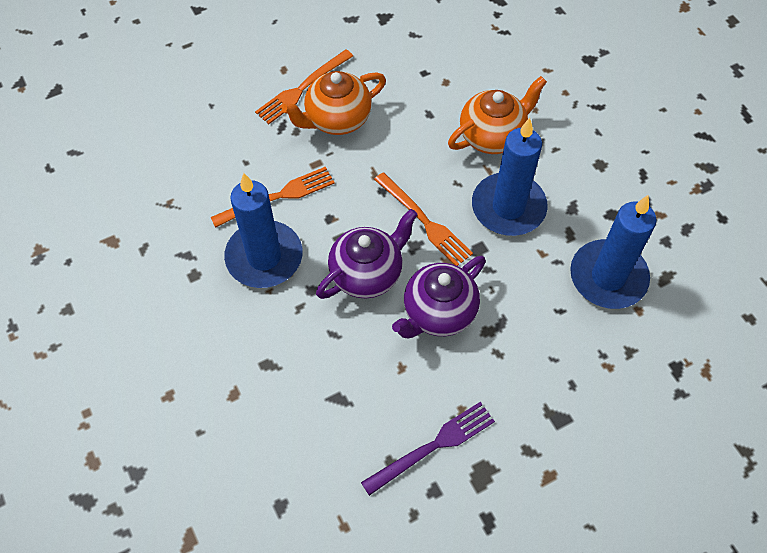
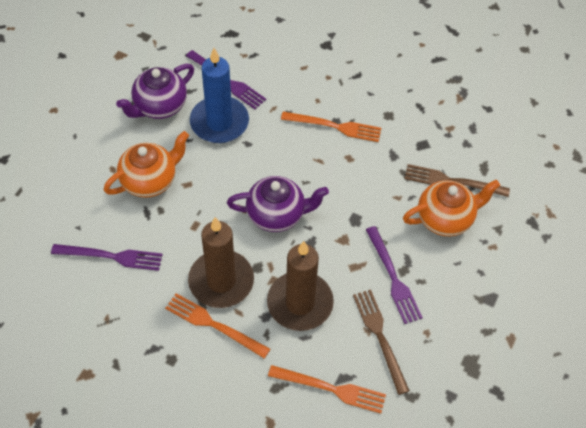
blue candle: [224,173,303,288] [472,118,548,236] [570,195,656,309] = 3 -> [190,48,249,143] = 1
brown candle: none = 0 -> [188,217,254,308] [267,241,334,331] = 2
brown fork: none = 0 -> [353,289,410,395] [405,164,510,197] = 2
purple fork: [361,402,495,496] = 1 -> [51,244,163,271] [186,50,266,109] [366,226,423,324] = 3

